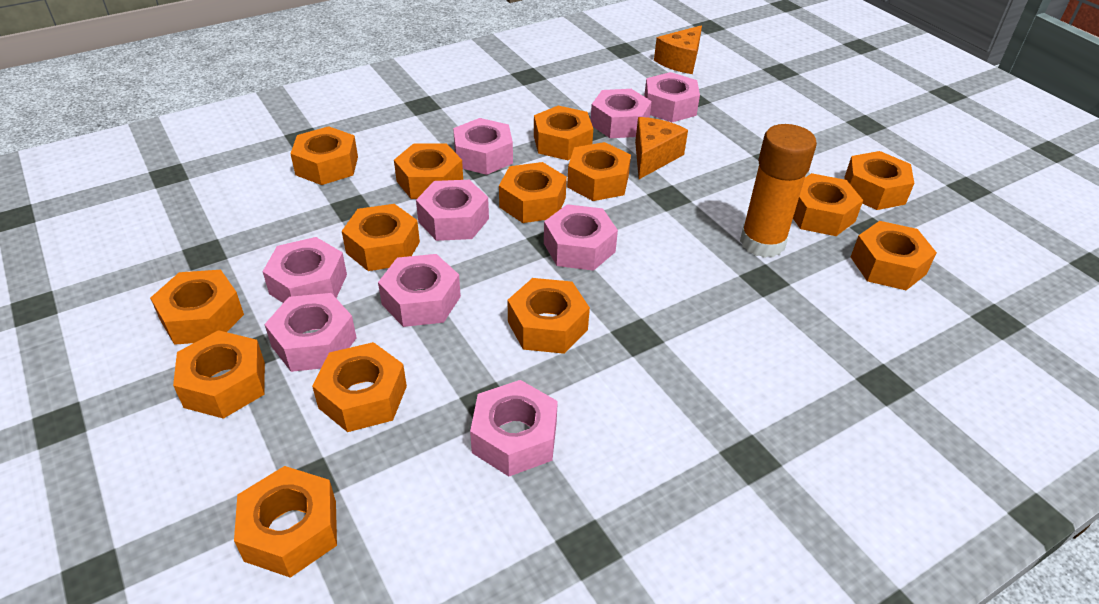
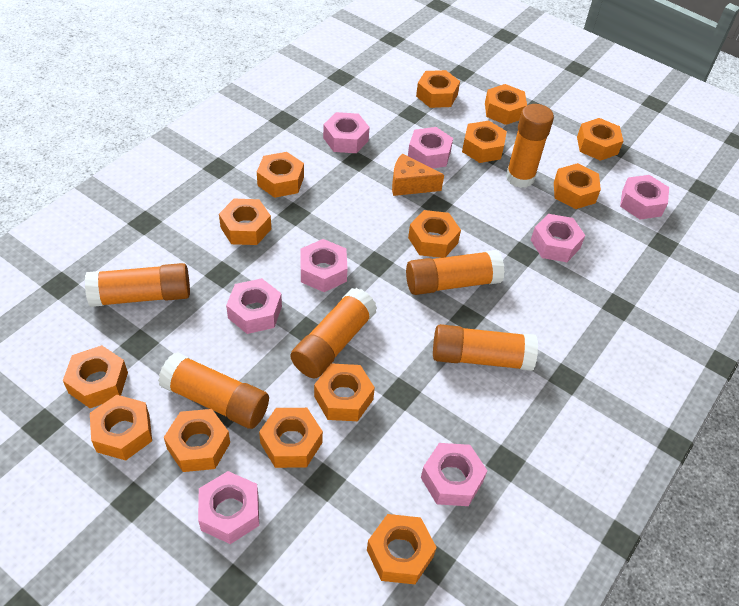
orange cheese: [635,117,688,179] [654,25,702,74] = 2 -> [392,154,444,196] = 1
orange glue stick: [740,124,817,258] = 1 -> [85,263,190,307] [158,352,269,429] [290,288,377,378] [406,250,505,295] [433,324,538,371] [506,104,554,188] = 6
pink nut: [263,237,347,303] [264,293,357,372] [378,254,461,327] [416,180,489,241] [453,118,513,175] [470,380,558,476] [544,204,618,271] [590,89,652,138] [644,72,700,122] = 9 -> [198,471,259,544] [226,278,282,334] [300,239,348,292] [323,112,370,153] [408,127,453,169] [421,443,487,506] [531,214,586,262] [620,175,669,220] = 8

